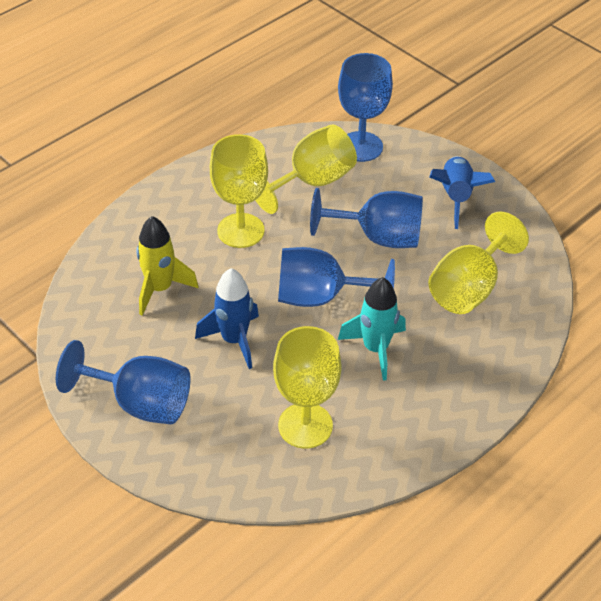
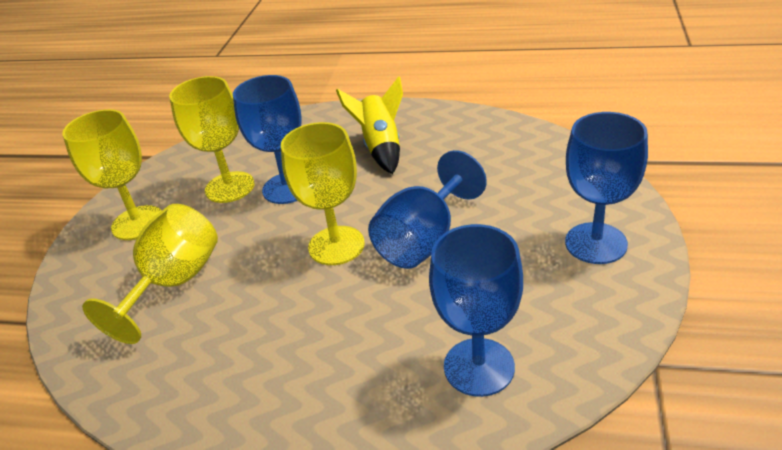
blue rocket: [195,268,259,369] [429,156,495,229] = 2 -> none = 0
turquoise rocket: [338,277,406,381] = 1 -> none = 0

